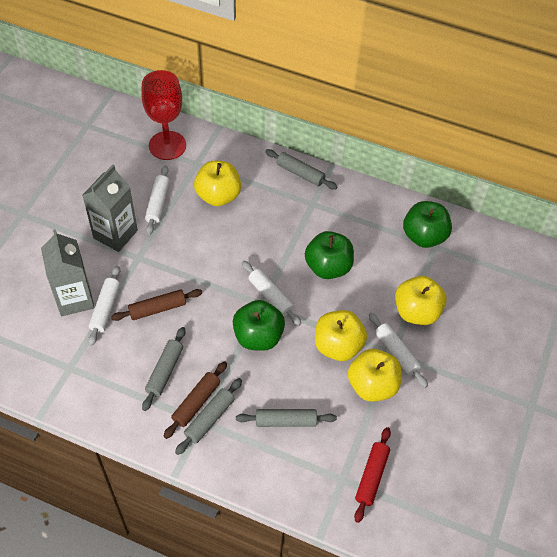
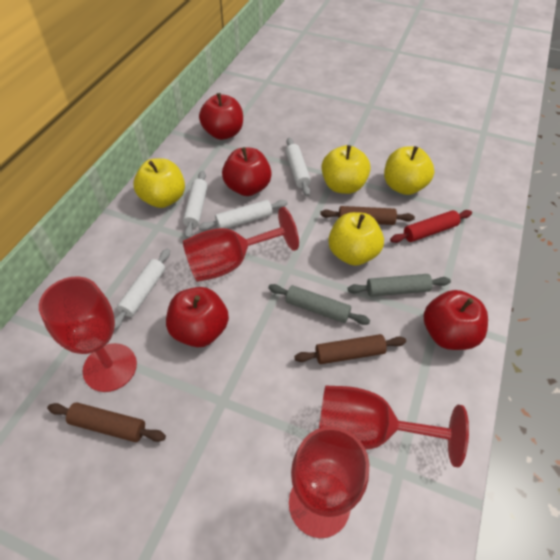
brown rolling pin: [111,289,202,321] [163,361,227,439] = 2 -> [47,403,166,442] [294,334,406,364] [320,206,415,225] = 3
green apple: [233,300,285,351] [305,231,354,279] [403,201,452,248] = 3 -> none = 0
grey carton: [41,229,94,316] [82,165,138,252] = 2 -> none = 0
grey rolling pin: [142,327,185,411] [175,378,242,455] [236,409,337,427] [265,149,337,189] = 4 -> [268,284,370,325] [348,274,451,297] = 2
red apple: none = 0 -> [166,287,229,347] [199,93,243,140] [222,147,272,196] [424,290,488,350] = 4
red goblet: [141,70,186,160] = 1 -> [39,276,137,392] [183,207,299,282] [289,426,369,538] [319,386,469,467] = 4

